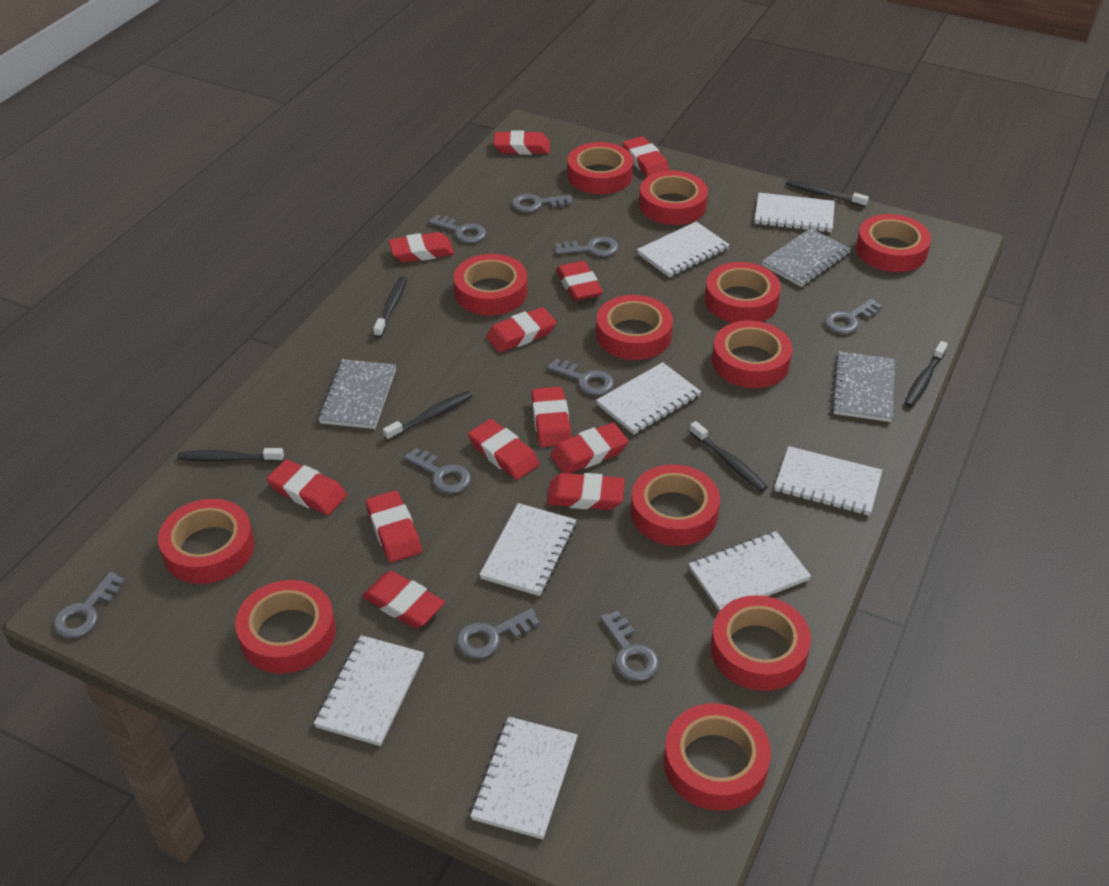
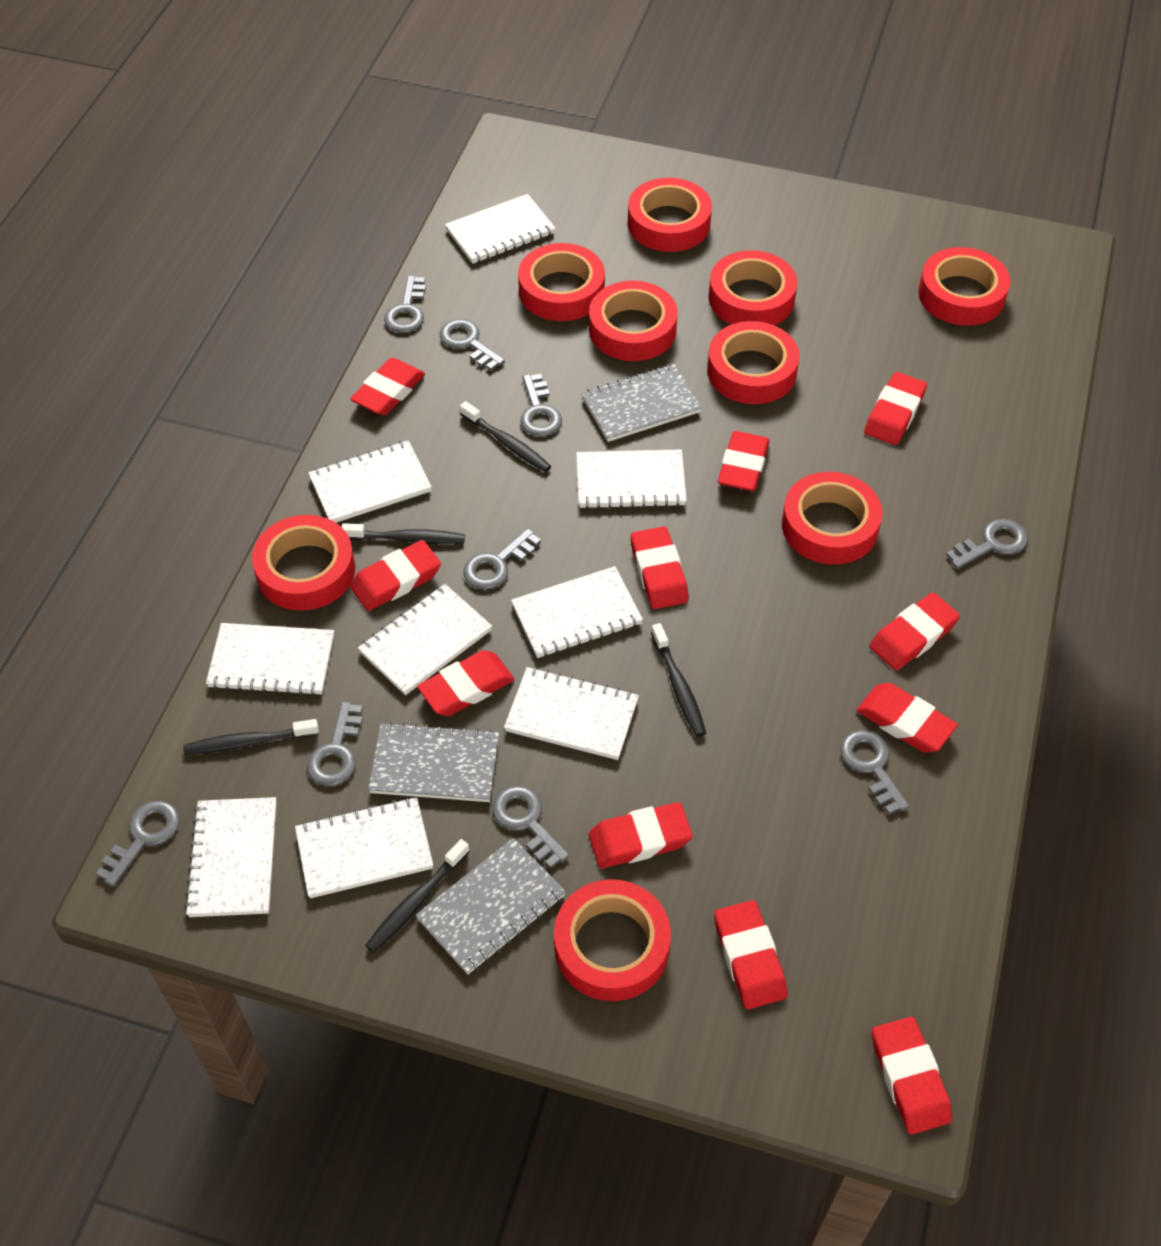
black toothbrush: [177,448,284,462] [373,276,407,338] [383,391,472,441] [689,421,767,492] [786,180,869,207] [904,341,948,407] = 6 -> [183,719,319,755] [342,523,465,544] [365,839,470,953] [460,401,551,472] [651,623,706,737] = 5
red eraser: [267,459,347,515] [362,571,445,628] [366,491,422,562] [388,232,454,262] [468,419,539,480] [486,307,556,352] [493,130,550,155] [531,387,571,447] [547,473,625,510] [550,423,628,473] [556,261,603,301] [623,137,670,177] = 12 -> [350,358,425,415] [350,540,441,611] [417,650,514,716] [589,802,693,868] [631,526,689,609] [714,900,788,1009] [718,431,770,491] [857,683,958,753] [864,372,927,445] [869,593,960,670] [872,1017,952,1135] = 11
red tape: [158,499,255,584] [235,580,336,674] [454,254,527,315] [567,142,633,194] [596,295,673,360] [631,464,720,546] [639,171,708,225] [664,703,771,811] [705,262,781,323] [711,595,811,691] [712,321,793,388] [856,214,931,272] = 12 -> [252,515,355,611] [518,243,605,321] [554,879,671,1001] [589,281,678,361] [628,178,712,252] [707,321,800,404] [708,250,797,325] [782,472,883,565] [918,247,1010,326] = 9
white notebook: [314,635,424,746] [470,717,578,839] [479,503,576,596] [596,362,701,435] [637,221,730,278] [689,531,811,611] [755,193,835,232] [775,446,882,516] = 8 -> [184,797,277,917] [206,623,334,696] [295,797,433,898] [308,440,432,523] [358,584,492,695] [445,194,556,264] [504,667,639,760] [511,566,643,658] [576,449,687,509] = 9

